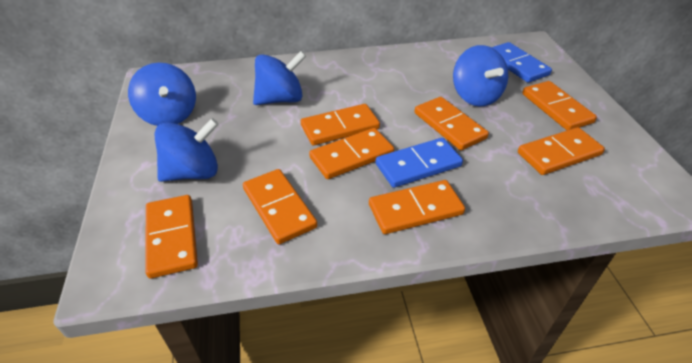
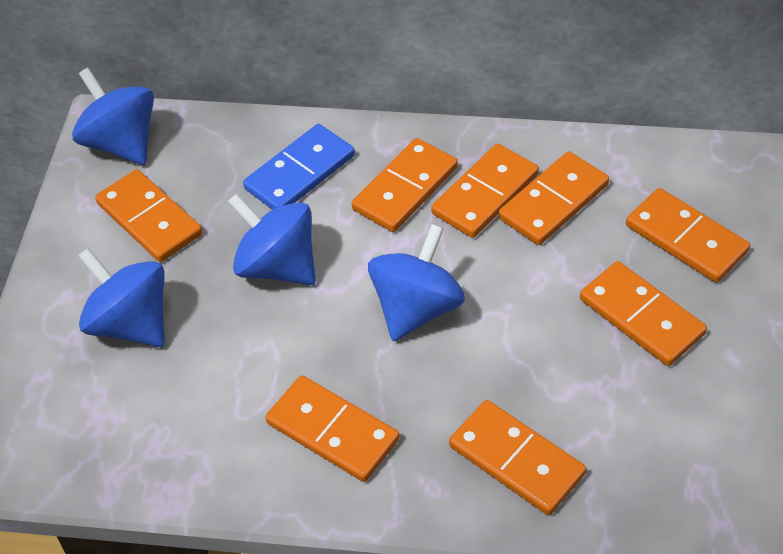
blue domino: [375,138,463,188] [491,42,552,83] = 2 -> [243,124,355,210] = 1

